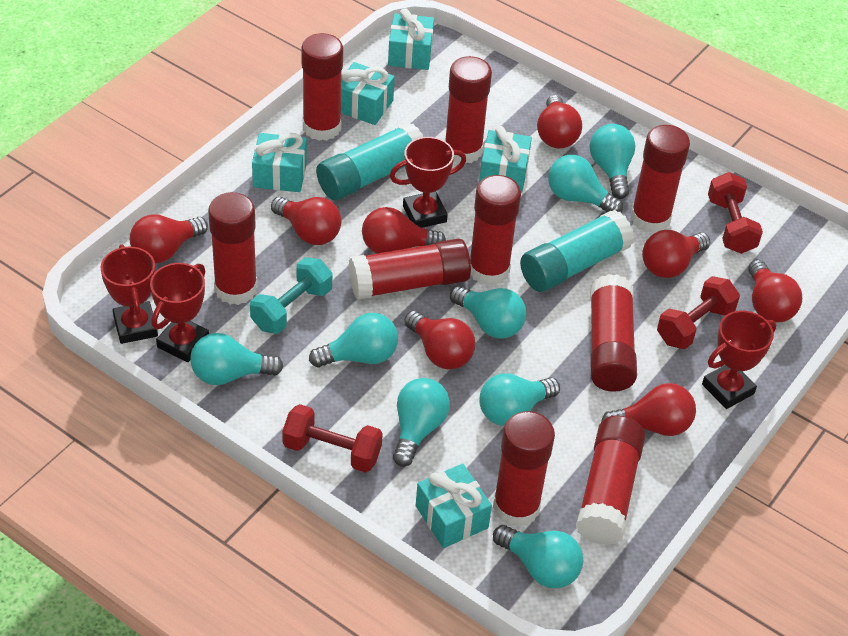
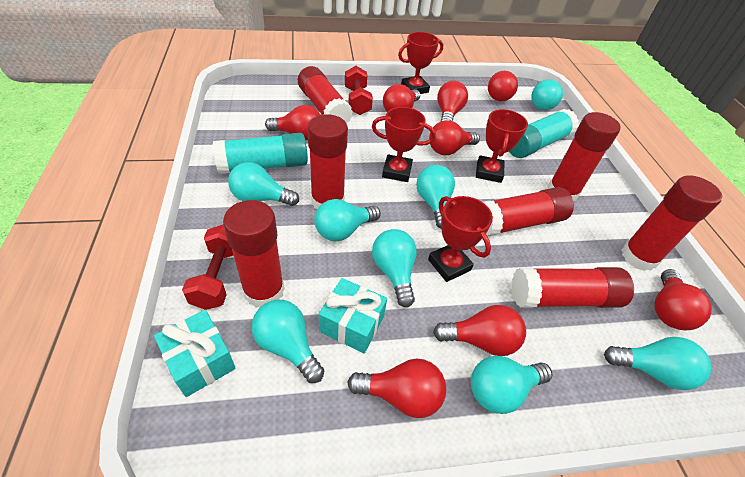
red dumbbell: [282,404,383,473] [657,276,740,349] [708,172,763,254] = 3 -> [182,225,234,310] [345,66,373,115] = 2
red glue stick: [208,192,257,305] [301,33,343,141] [349,239,471,299] [445,56,492,163] [470,175,521,286] [493,411,555,527] [576,416,645,545] [590,274,637,392] [631,125,690,233] = 9 -> [223,200,285,307] [298,66,353,124] [307,114,348,209] [483,187,574,237] [512,267,634,308] [548,112,621,201] [622,175,722,271] = 7
turquoise dumbbell: [250,257,332,334] = 1 -> none = 0
turquoise gift: [252,133,307,192] [341,62,395,125] [388,8,434,70] [416,463,492,548] [479,126,532,193] = 5 -> [154,310,235,397] [319,278,387,353] = 2

